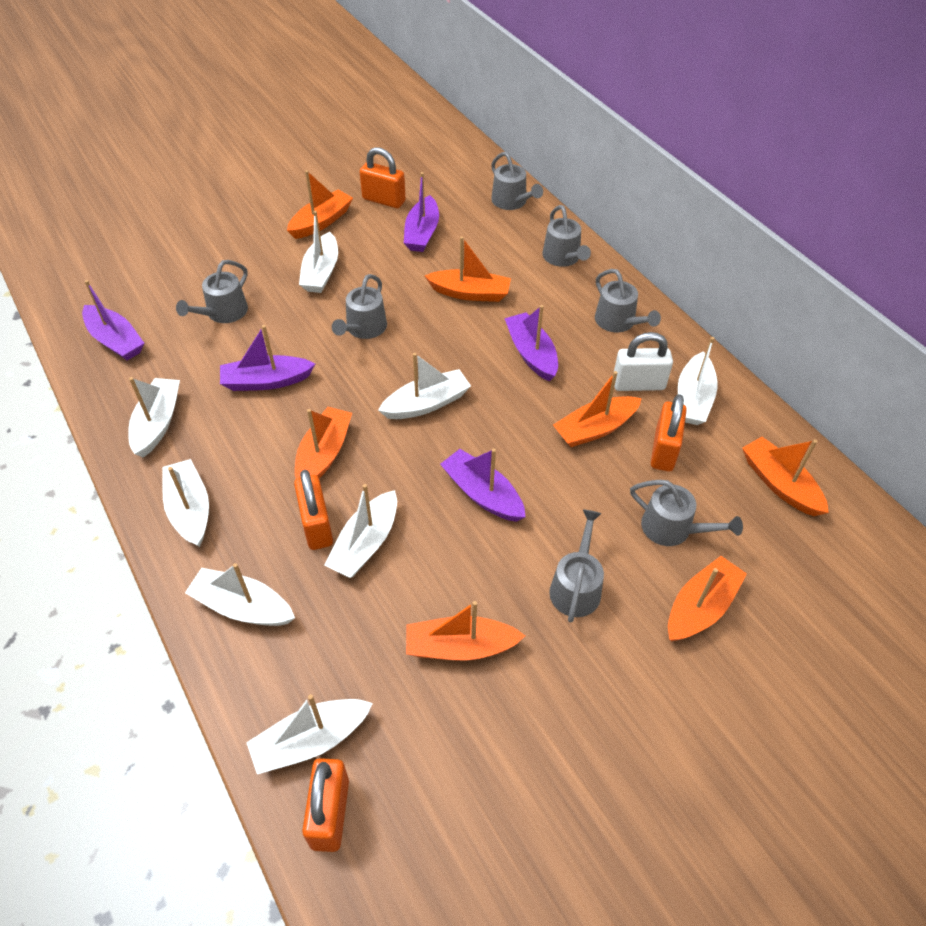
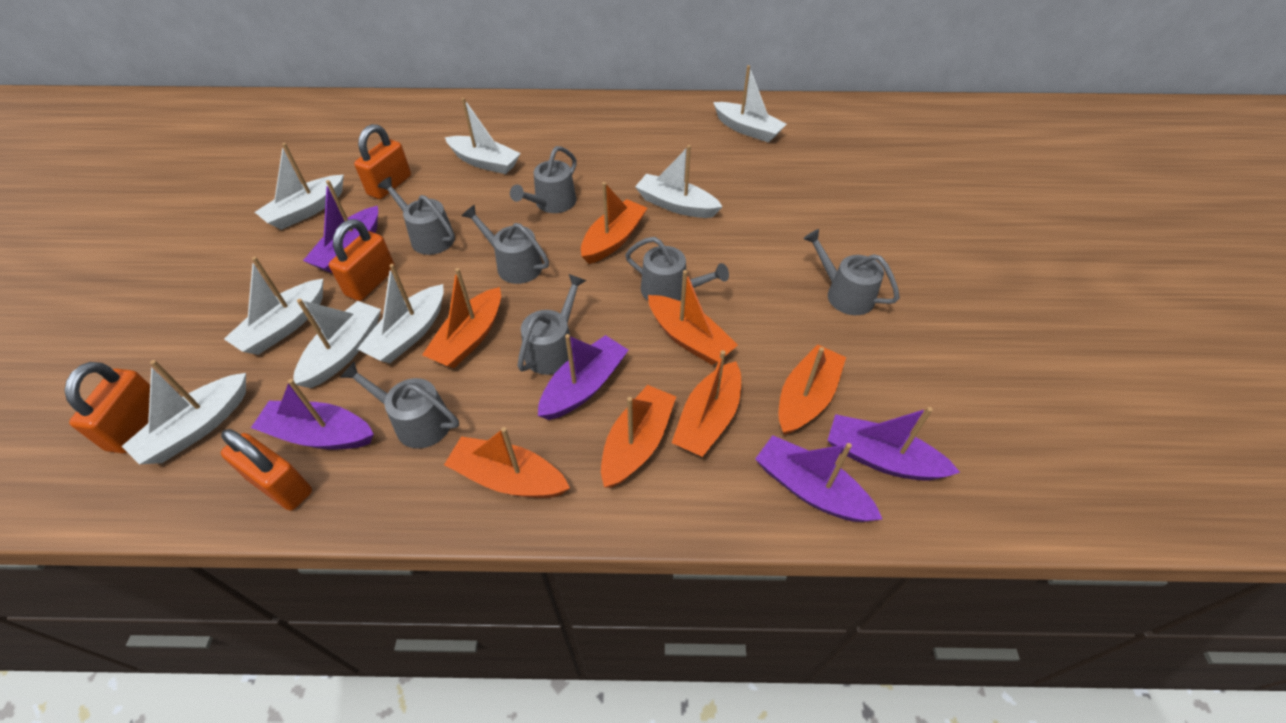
white padlock: [614,332,673,391] = 1 -> none = 0

